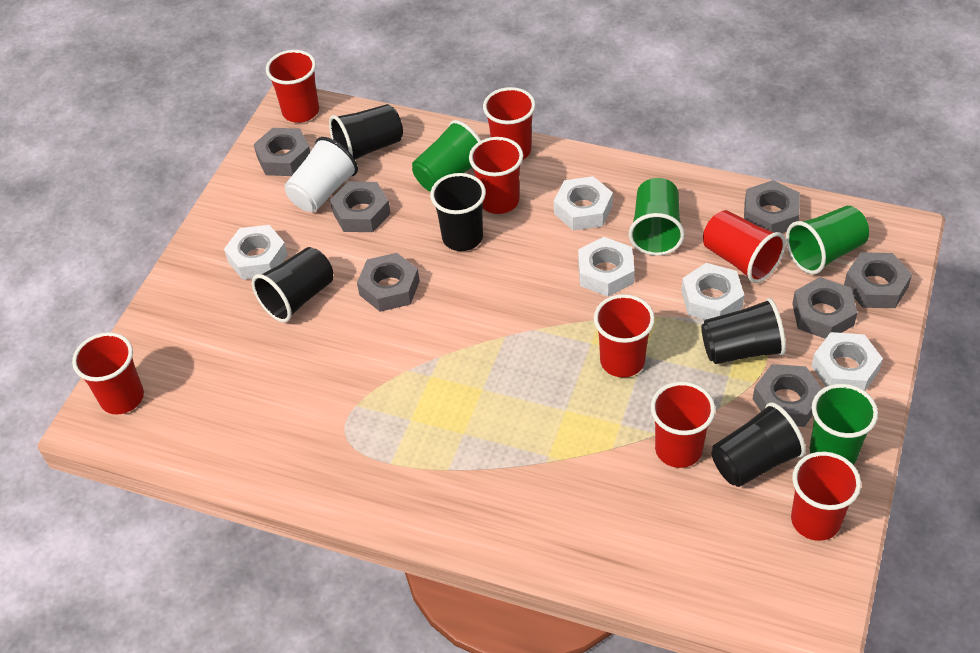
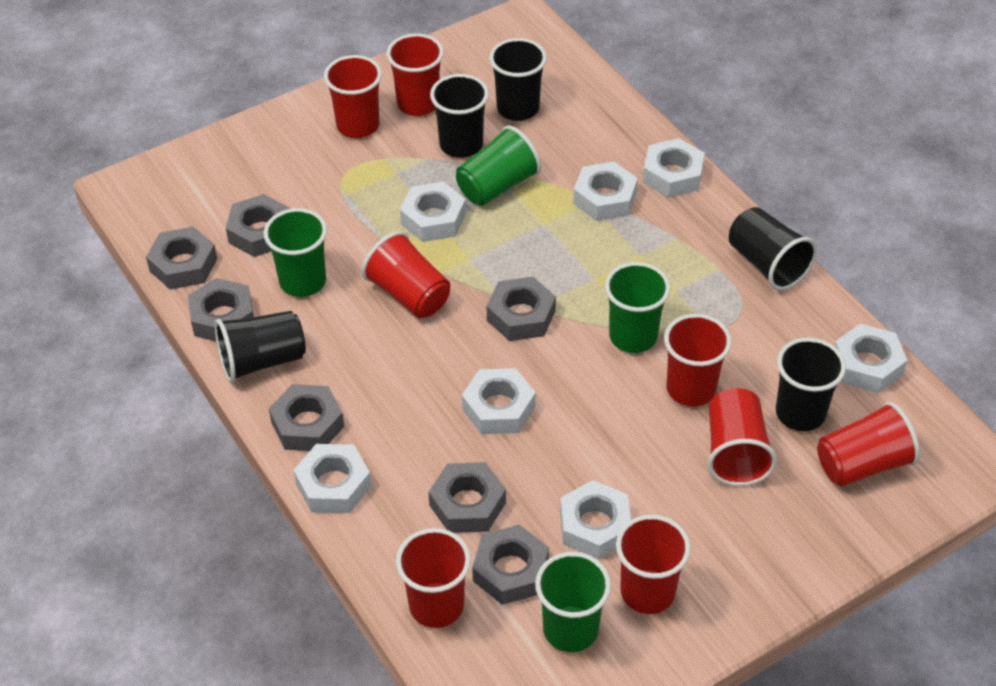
white cup: [285,137,358,212] = 1 -> none = 0
white nut: [224,225,288,280] [554,176,613,231] [578,237,635,297] [681,263,744,320] [811,332,883,391] = 5 -> [293,444,372,513] [400,182,466,242] [462,368,536,434] [560,480,631,559] [573,162,638,221] [643,138,705,198] [834,324,908,393] = 7

